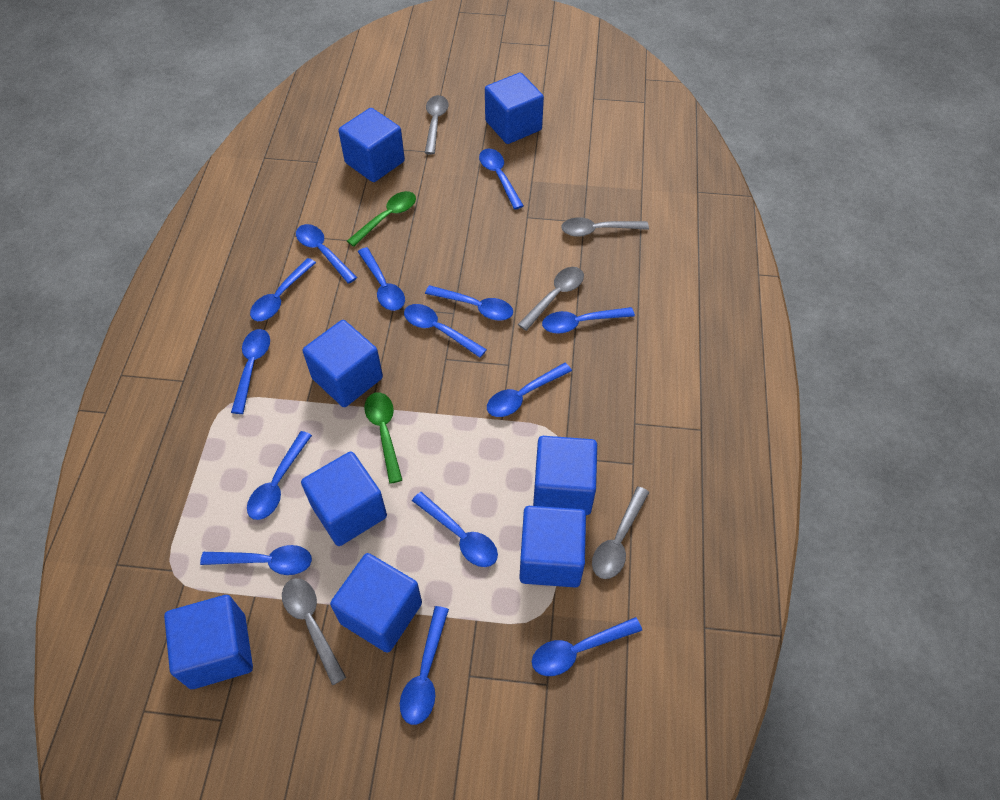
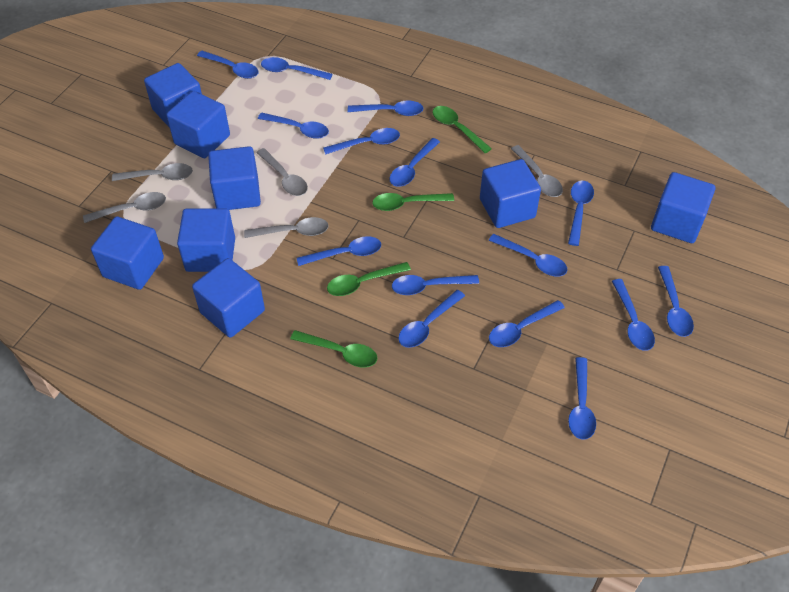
blue spoon: [200,545,312,575] [231,329,270,414] [247,431,312,520] [250,258,316,321] [296,224,357,284] [358,247,405,311] [400,606,449,725] [404,304,487,358] [412,492,498,567] [425,285,513,320] [479,149,524,209] [487,363,572,417] [532,617,642,676] [542,307,635,334] = 14 -> [197,51,259,79] [258,112,329,139] [261,57,332,80] [297,236,381,266] [323,128,400,155] [347,100,424,116] [390,138,440,187] [392,275,479,295] [398,290,465,348] [488,234,567,276] [489,300,565,347] [568,181,594,246] [568,357,596,440] [612,279,655,351] [658,266,694,337] = 15
green spoon: [347,191,416,247] [364,392,402,484] = 2 -> [290,330,377,368] [327,262,411,296] [372,193,454,211] [432,106,492,153] = 4

